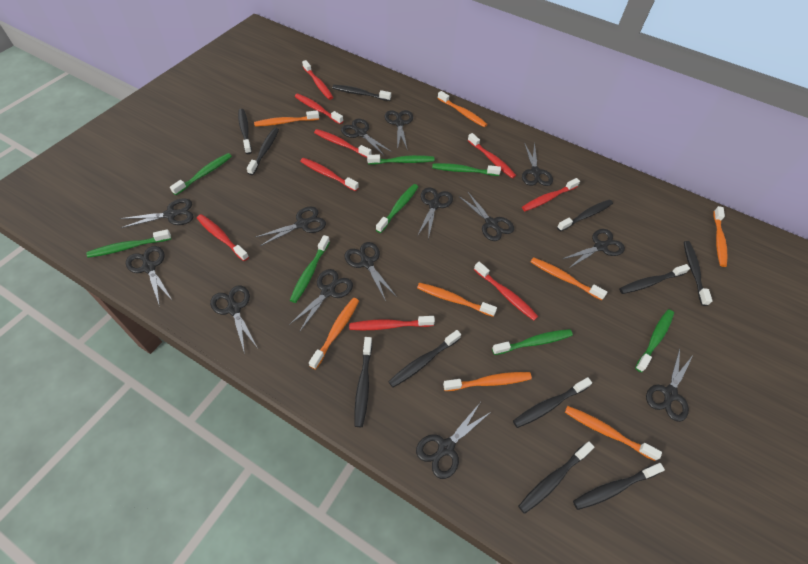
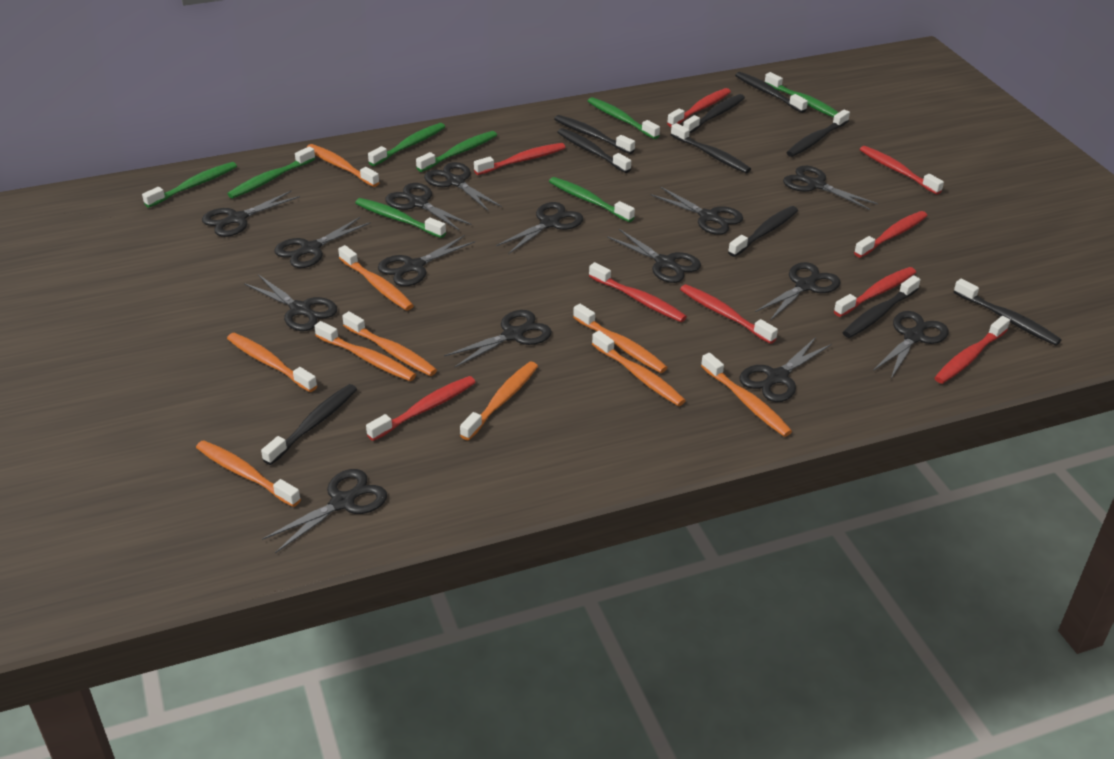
black scissors: [120,198,194,228] [126,246,173,307] [210,285,257,354] [256,206,326,246] [289,269,353,331] [341,119,392,155] [344,242,397,301] [385,110,413,151] [416,403,492,479] [417,187,453,239] [459,191,514,241] [522,142,553,186] [563,229,625,269] [646,349,694,422] = 14 -> [202,191,300,237] [244,274,337,331] [262,469,387,553] [274,217,371,268] [378,235,475,286] [385,183,472,231] [424,162,502,211] [444,310,552,367] [496,202,583,254] [607,229,701,283] [650,187,743,235] [739,337,832,402] [755,262,841,321] [783,166,878,210] [873,311,949,378] = 15
black toothbrush: [238,109,252,154] [247,128,279,175] [332,85,391,101] [354,337,372,427] [388,330,461,388] [513,377,592,428] [518,441,594,514] [557,200,613,232] [573,463,665,510] [619,264,690,294] [684,241,713,306] = 11 -> [261,384,357,465] [554,115,635,154] [557,128,631,173] [671,123,751,173] [683,94,745,134] [728,206,798,257] [735,72,808,113] [786,110,850,157] [842,275,920,338] [954,279,1061,346] = 10
orange toothbrush: [254,110,319,127] [309,298,359,370] [417,283,497,317] [438,91,488,127] [443,372,532,391] [531,257,607,300] [565,406,662,461] [713,206,727,267] = 8 -> [196,440,301,507] [227,333,317,392] [307,144,380,187] [314,321,416,381] [338,245,414,311] [342,311,437,376] [460,362,538,440] [573,304,668,373] [592,331,686,406] [701,353,792,437] = 10

